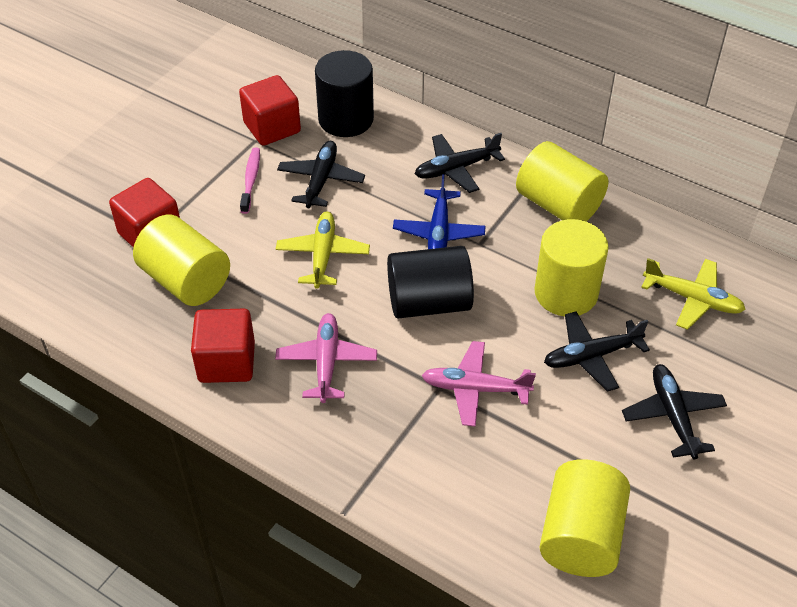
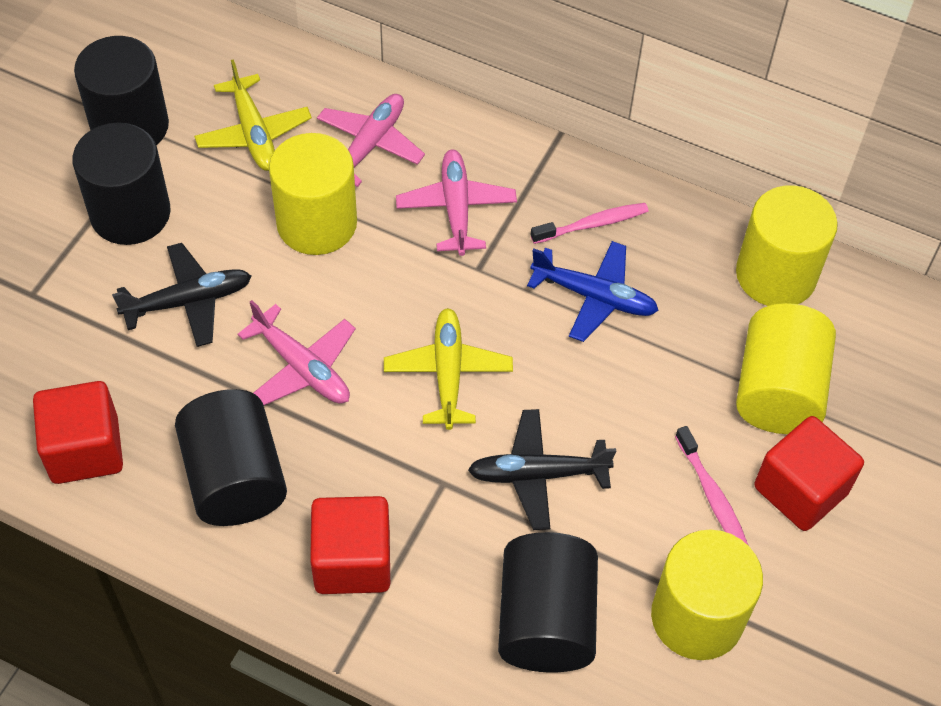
black cylinder: [315,50,374,137] [387,246,474,318] = 2 -> [72,122,171,245] [74,36,169,145] [175,389,287,526] [498,532,598,673] = 4
black plane: [277,141,365,208] [415,133,505,193] [544,312,650,392] [622,364,727,460] = 4 -> [112,243,251,347] [468,409,616,530] = 2
pink plane: [275,313,377,403] [422,341,536,427] = 2 -> [237,300,356,405] [317,94,425,187] [396,149,517,256] = 3
pink toothbrush: [240,147,260,214] = 1 -> [531,203,649,244] [675,426,749,546] = 2

